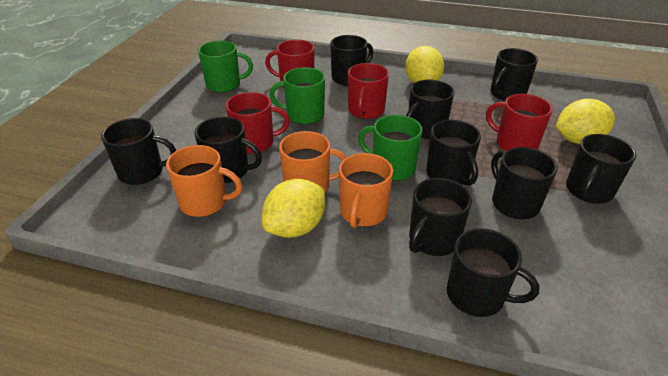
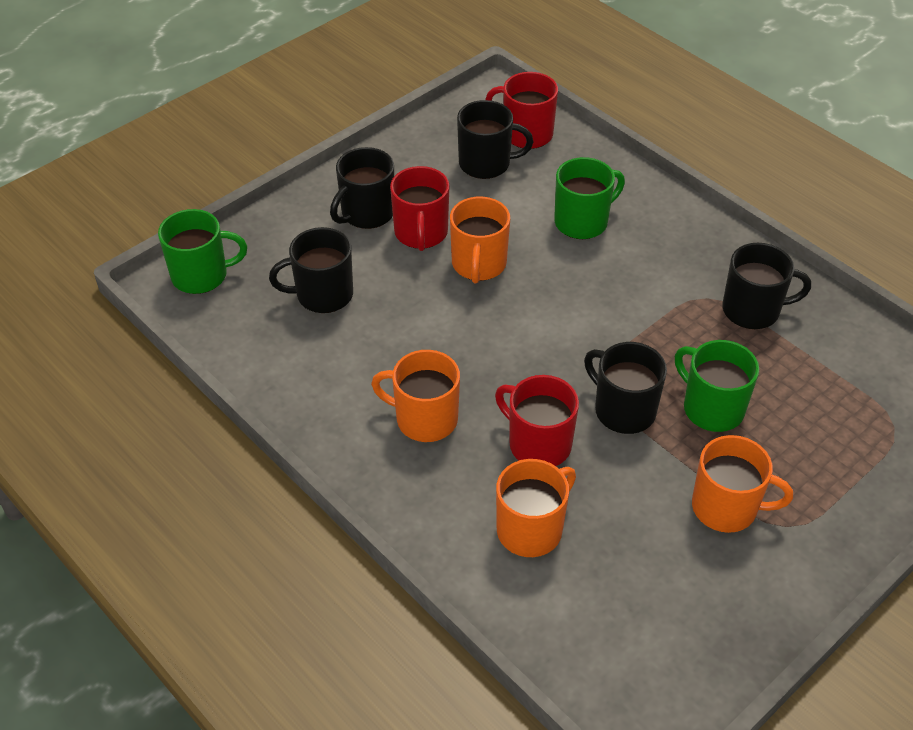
black mug: [101,118,176,185] [194,117,262,183] [330,35,373,86] [406,80,454,139] [409,178,472,256] [426,120,481,186] [447,228,540,317] [491,48,538,101] [491,147,558,220] [566,134,636,204] = 10 -> [269,227,353,313] [330,147,394,229] [457,100,533,179] [584,342,667,434] [722,243,811,329] = 5
orange mug: [166,145,242,217] [279,131,347,193] [339,153,393,228] = 3 -> [371,350,460,442] [450,197,510,283] [496,459,576,557] [692,435,793,533] = 4
red mug: [225,92,290,154] [265,40,314,87] [348,63,389,119] [486,94,553,151] = 4 -> [390,166,450,251] [485,72,558,149] [495,375,579,466] = 3
yellow lemon: [261,179,325,238] [405,46,444,83] [556,99,615,144] = 3 -> none = 0

